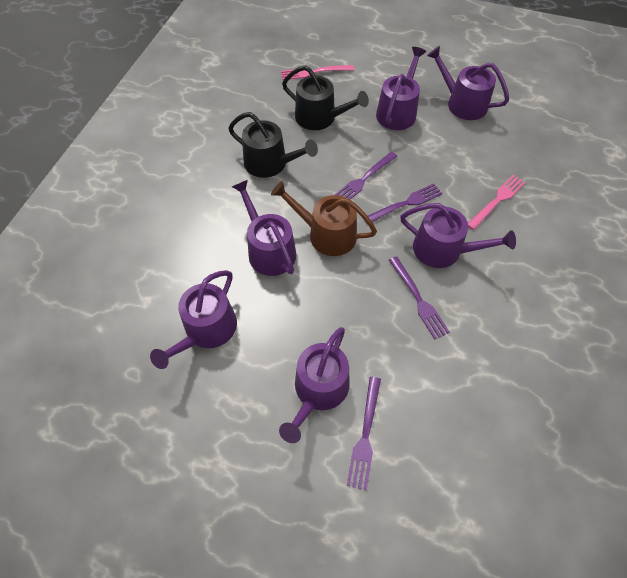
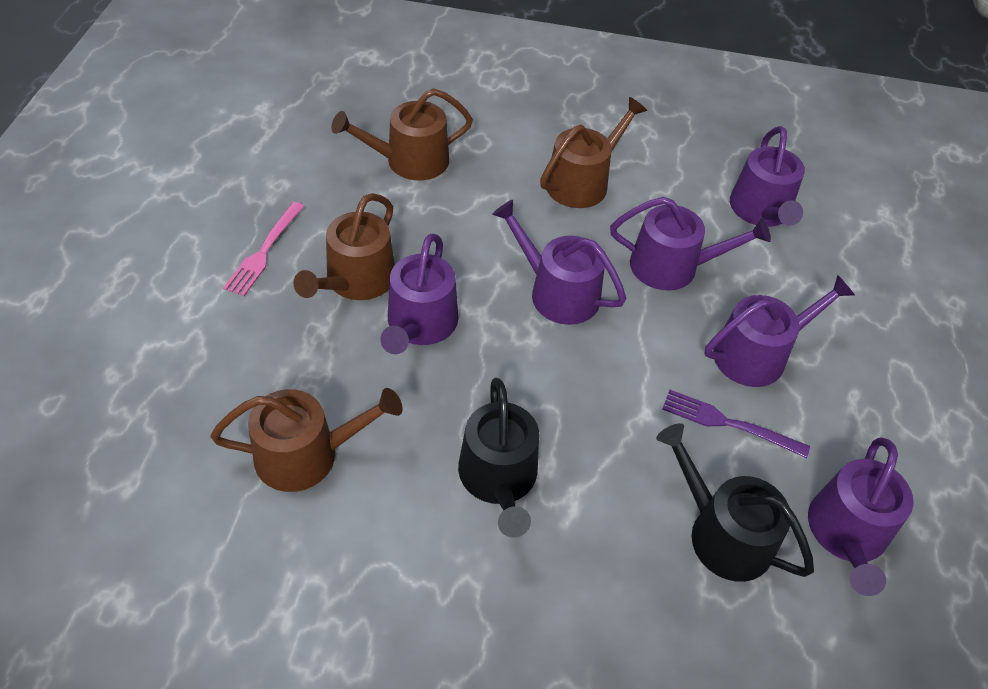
brown watering can: [271,181,377,256] = 1 -> [211,388,403,492] [293,193,395,300] [331,88,473,181] [540,97,647,208] = 4
pink fork: [281,65,354,80] [468,175,526,230] = 2 -> [223,202,304,296] = 1
purple fork: [335,152,397,200] [347,377,381,490] [364,184,443,222] [389,256,450,339] = 4 -> [662,390,810,458] = 1

